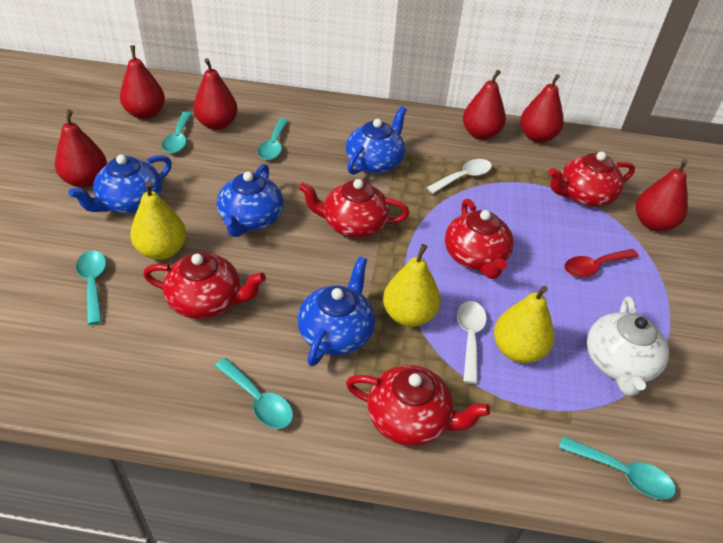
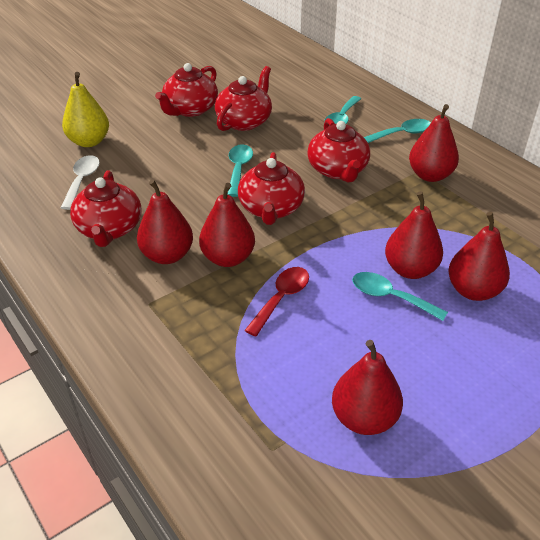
blue teapot: [69,155,172,214] [217,164,284,237] [297,256,375,366] [346,106,407,175] = 4 -> none = 0
turquoise spoon: [76,251,106,325] [162,111,192,153] [215,358,293,429] [258,118,288,160] [559,436,676,500] = 5 -> [227,144,253,197] [324,96,361,124] [352,272,448,321] [364,119,431,143] = 4
white spoon: [427,159,492,193] [457,301,487,384] = 2 -> [61,155,100,210] = 1
white teapot: [587,296,669,396] = 1 -> none = 0
yellow pear: [130,182,186,260] [383,244,440,327] [494,286,555,363] = 3 -> [62,72,109,147] = 1

